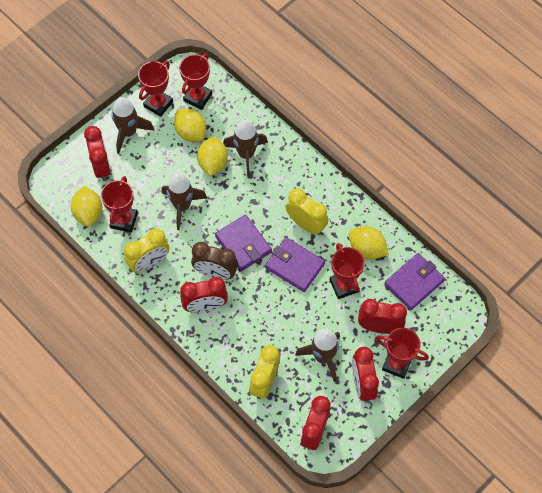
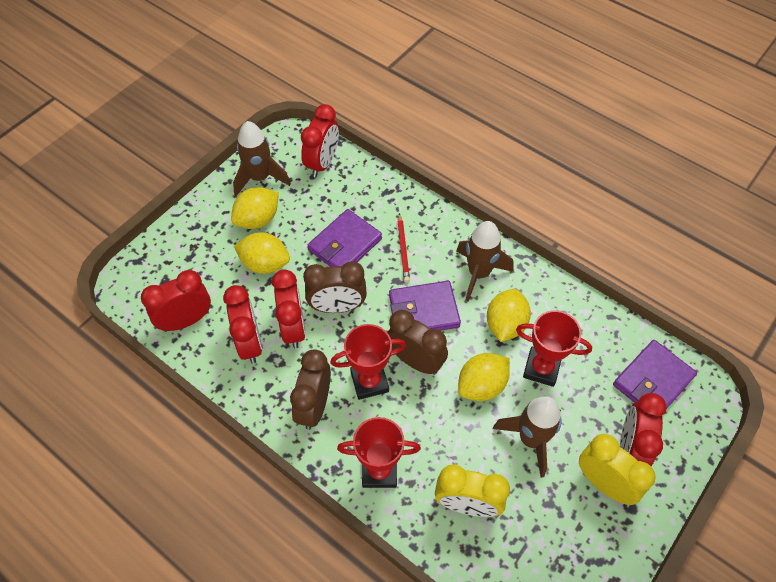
brown clock: [191,242,238,280] = 1 -> [290,349,331,430] [303,262,367,313] [387,310,448,375] = 3
brown rocket: [112,97,154,154] [162,173,207,230] [223,120,268,178] [295,329,340,382] = 4 -> [233,121,291,196] [456,221,514,301] [493,396,562,478] = 3
red pencil: none = 0 -> [398,213,410,283] = 1
red trophy: [101,176,138,233] [138,61,173,117] [179,53,212,110] [330,243,365,299] [376,328,429,379] = 5 -> [330,324,406,400] [337,417,421,488] [516,310,592,387] = 3
yellow clock: [124,228,170,273] [249,345,280,399] [286,188,329,235] = 3 -> [435,464,510,517] [579,434,656,505] = 2

